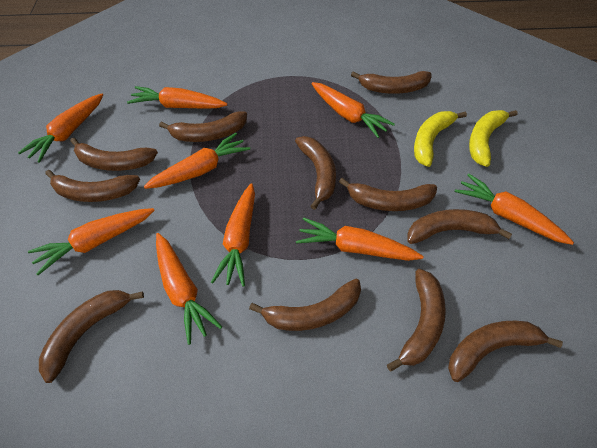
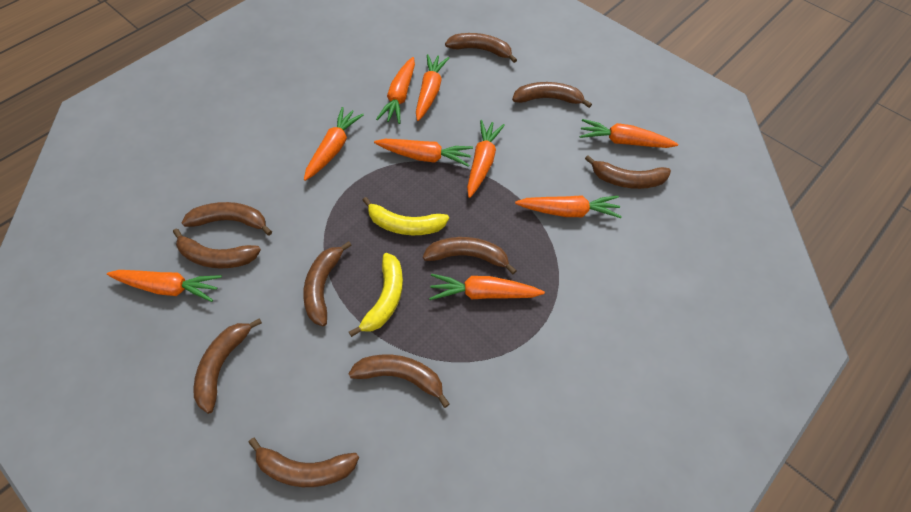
brown banana: [39,290,144,383] [45,170,140,202] [70,137,158,171] [159,111,247,142] [249,279,361,331] [295,136,336,210] [339,178,437,211] [351,71,431,94] [387,269,446,372] [407,209,512,244] [448,321,563,382] = 11 -> [173,229,261,268] [182,202,272,235] [194,318,262,414] [248,438,359,487] [303,241,352,326] [349,354,450,408] [423,237,517,274] [445,33,517,63] [512,82,592,108] [585,155,671,189] = 10

